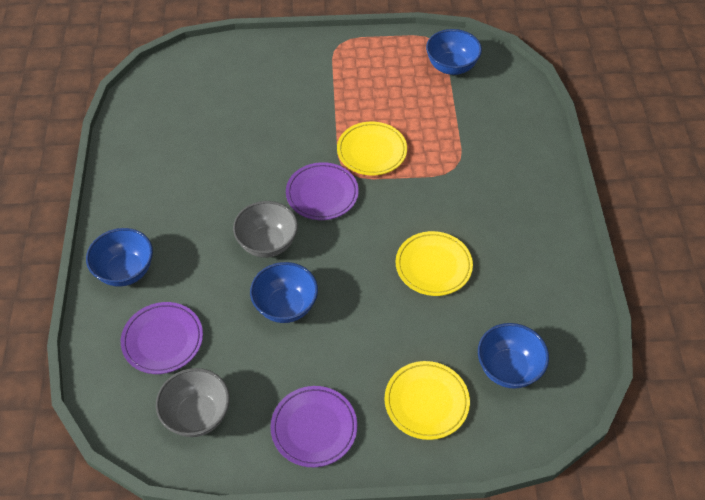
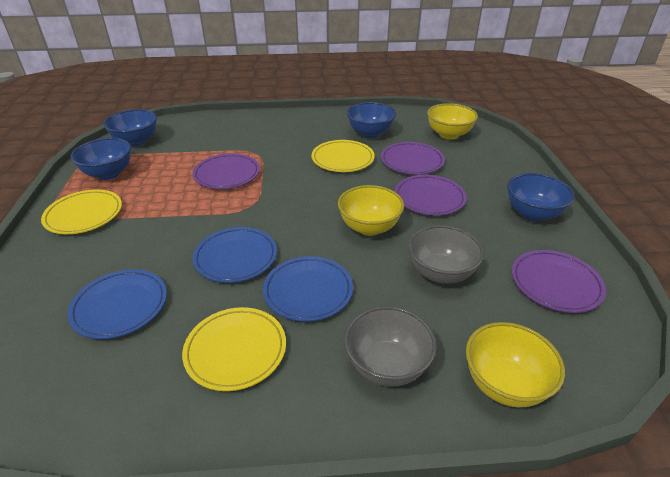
blue plate: none = 0 -> [67,269,167,339] [193,227,277,283] [263,256,353,322] = 3
purple plate: [121,302,203,374] [271,386,357,467] [286,162,359,220] = 3 -> [193,153,260,189] [381,142,445,175] [395,175,467,216] [511,250,606,313] = 4
yellow bowl: none = 0 -> [338,185,404,236] [427,103,478,140] [466,322,565,408] = 3

